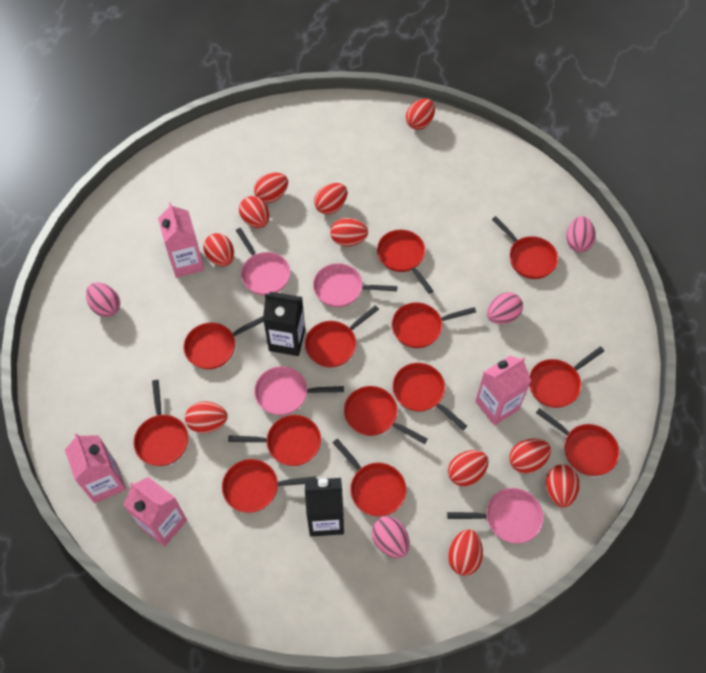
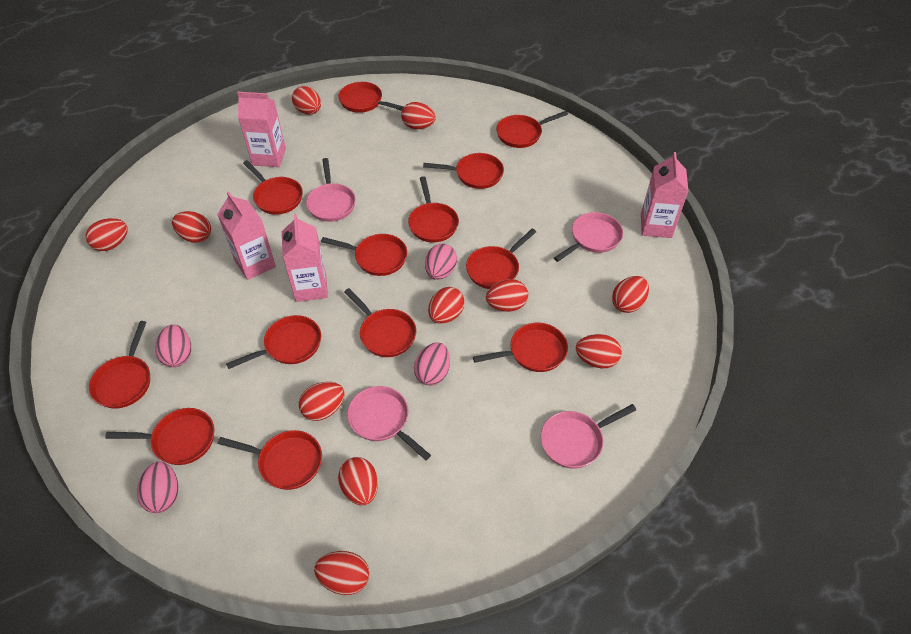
black carton: [263,292,305,356] [305,478,344,537] = 2 -> none = 0

